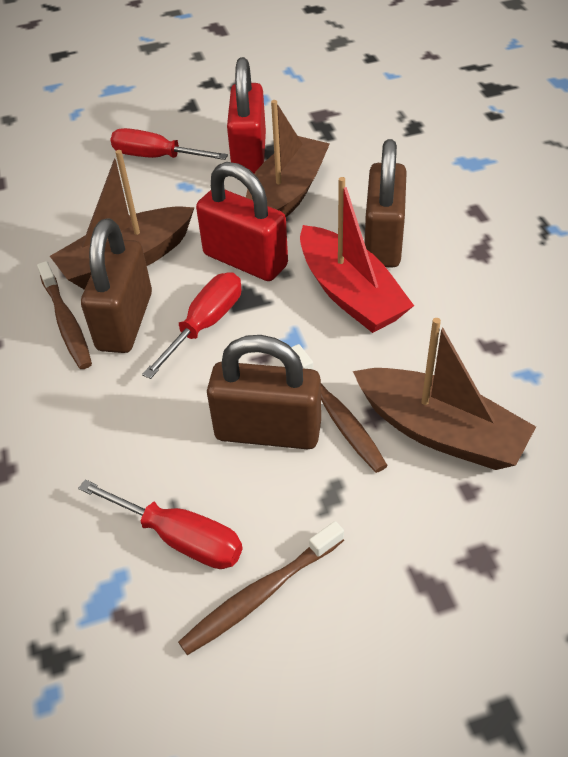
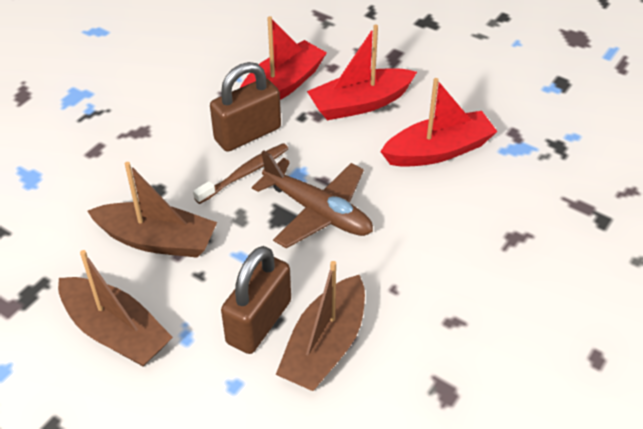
brown padlock: [81,219,152,353] [207,335,321,449] [365,139,407,268] = 3 -> [210,62,281,152] [221,246,291,354] = 2
brown plane: none = 0 -> [252,150,373,248] = 1
brown toothbrush: [37,261,92,369] [178,521,344,655] [291,344,388,473] = 3 -> [193,143,288,204] = 1
red boat: [300,177,414,333] = 1 -> [240,16,327,100] [307,25,417,120] [380,78,498,167] = 3
red padlock: [196,162,288,281] [227,57,266,174] = 2 -> none = 0
red screwdriver: [78,479,243,569] [110,128,228,160] [142,272,241,379] = 3 -> none = 0

